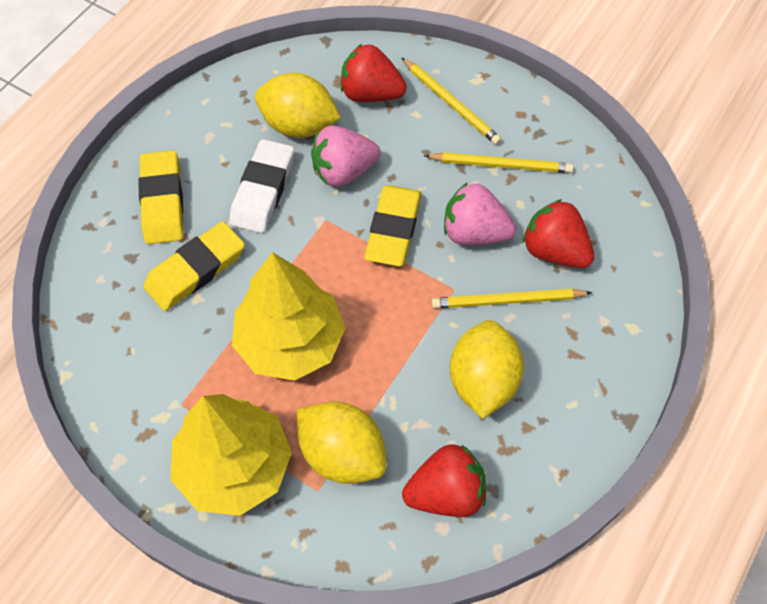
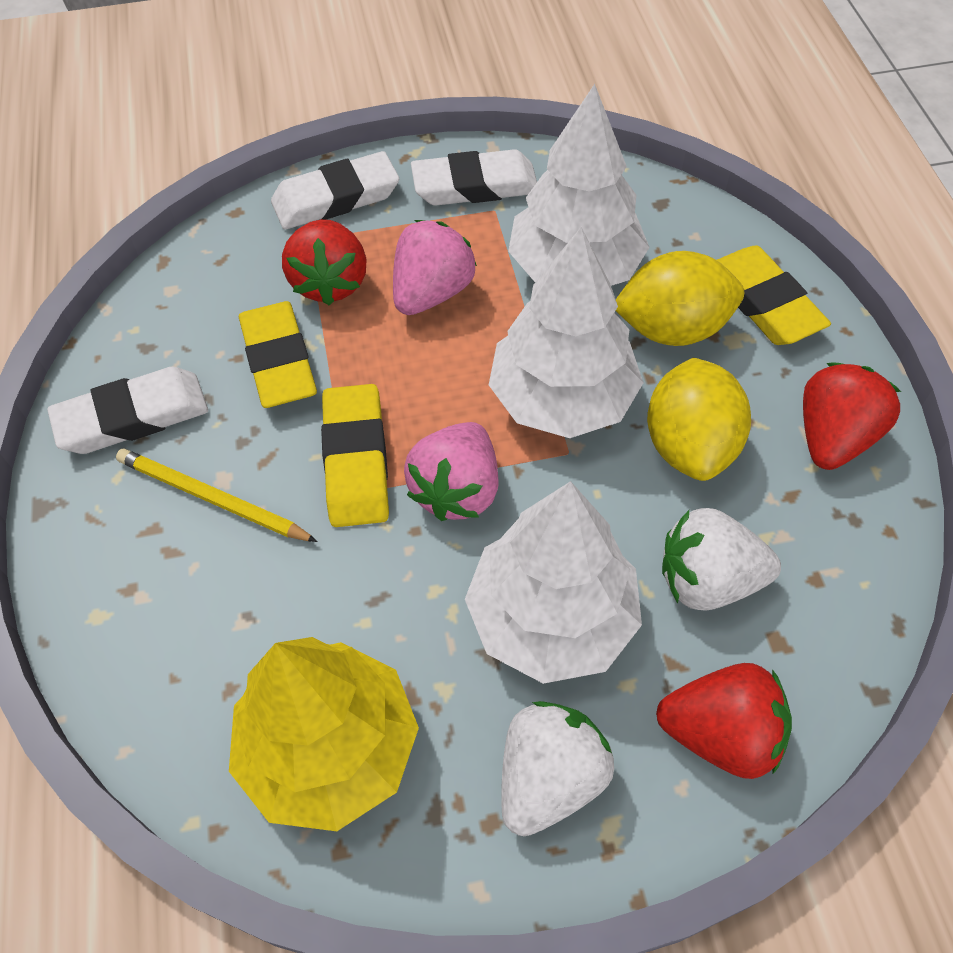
white eraser: [229,139,294,233] = 1 -> [47,367,208,454] [271,151,399,229] [411,149,537,206] = 3
white strawberry: none = 0 -> [501,701,614,836] [662,508,781,611] = 2
white tree: none = 0 -> [465,481,642,684] [489,227,644,438] [508,84,649,286] = 3
yellow lemon: [255,73,341,138] [297,401,387,484] [450,320,524,419] = 3 -> [616,251,744,346] [647,358,751,481] = 2
yellow pencil: [401,57,502,145] [424,152,574,173] [432,289,592,309] = 3 -> [116,449,318,542] = 1
yellow tree: [171,394,292,516] [232,252,346,381] = 2 -> [229,637,419,831] = 1

